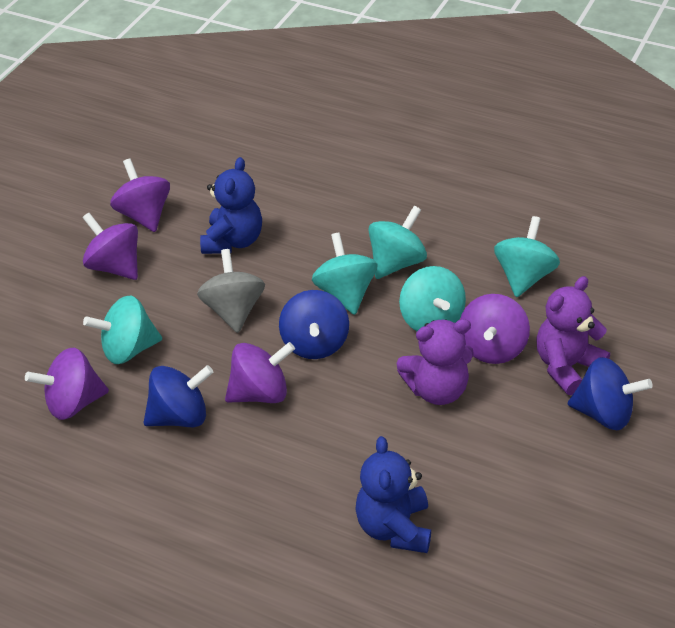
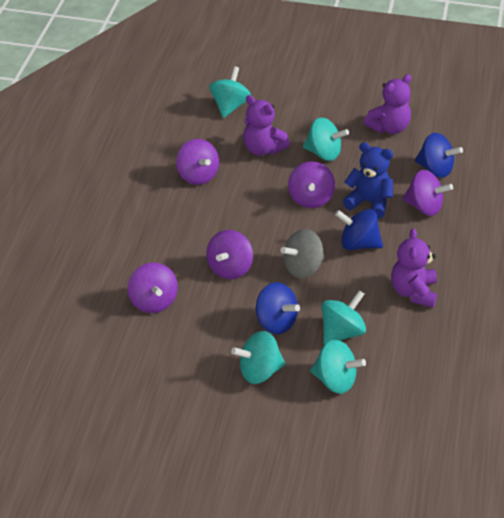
blue teddy bear: [200,157,262,254] [355,436,431,553] = 2 -> [343,142,393,219] = 1
purple teddy bear: [396,319,474,405] [536,276,610,395] = 2 -> [243,95,290,156] [364,74,411,134] [391,228,437,308] = 3

